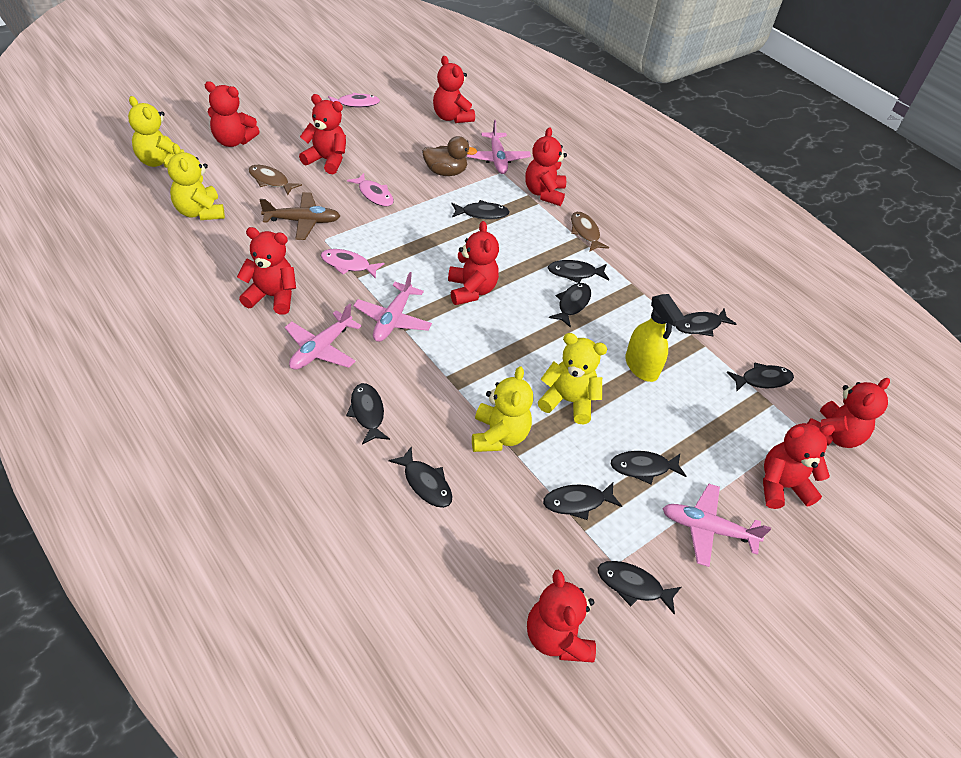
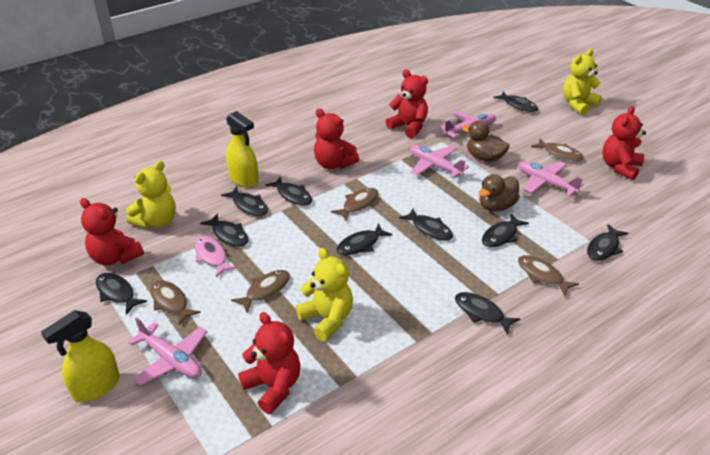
brown duck: [422,136,477,176] = 1 -> [462,120,510,162] [479,174,520,212] = 2
brown fish: [249,165,302,195] [571,212,609,252] = 2 -> [150,281,201,325] [231,270,290,313] [331,188,379,221] [518,255,579,296] [531,138,584,161] = 5
brown plane: [260,192,340,240] = 1 -> none = 0
pink fish: [321,249,384,279] [328,92,380,107] [347,173,394,207] = 3 -> [195,236,237,277] = 1
red teddy bear: [205,81,260,147] [237,227,296,315] [299,94,346,174] [433,56,475,123] [448,221,499,305] [525,127,567,206] [527,570,596,662] [763,423,835,509] [808,378,890,448] = 9 -> [80,198,144,266] [238,312,301,414] [314,108,359,169] [385,69,428,138] [602,106,646,180] = 5
yellow spray bottle: [625,294,685,382] = 1 -> [41,310,119,402] [226,111,259,187] = 2
yellow teddy bear: [128,96,184,168] [167,143,225,220] [472,366,533,452] [538,333,608,425] = 4 -> [126,160,176,229] [296,248,353,341] [563,49,602,115] = 3

